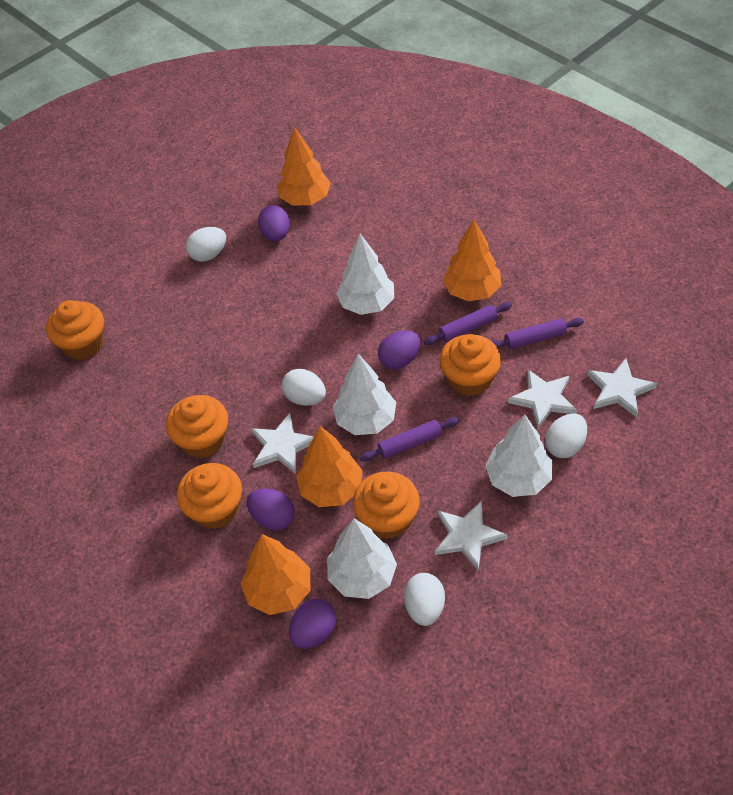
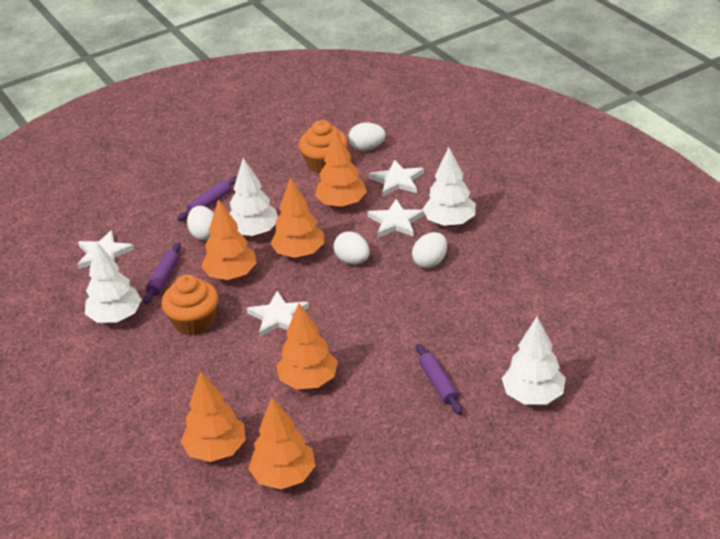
orange cupcake: [46,300,104,360] [166,395,228,458] [177,463,242,529] [353,472,420,539] [439,334,501,396] = 5 -> [161,274,218,336] [299,120,347,174] = 2
orange tree: [241,534,310,615] [277,127,331,206] [296,426,363,507] [443,220,501,301] = 4 -> [181,372,246,462] [201,199,257,280] [248,398,316,489] [270,178,324,258] [276,303,338,389] [315,130,367,208] = 6
purple egg: [247,488,295,530] [258,205,290,242] [289,599,337,649] [378,330,420,370] = 4 -> none = 0

